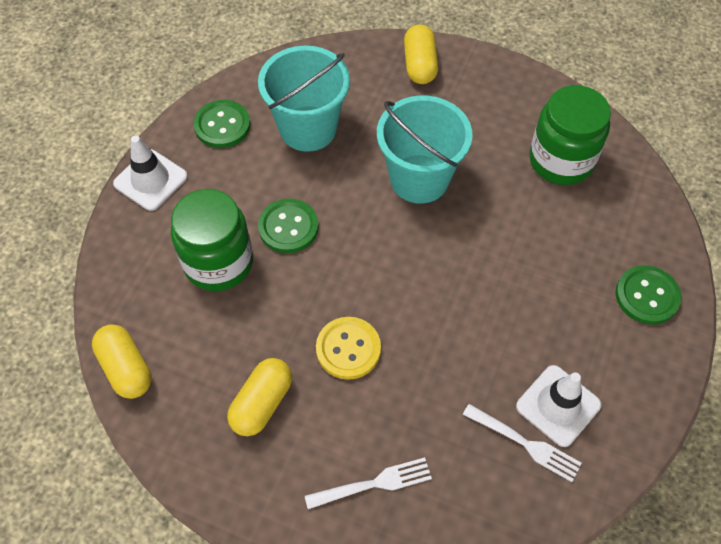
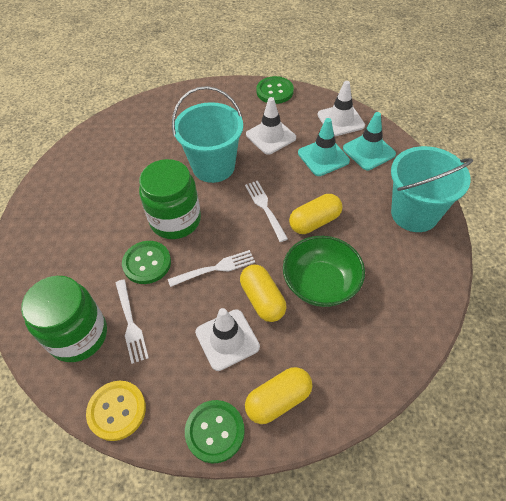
green bowl: none = 0 -> [283,236,365,307] = 1
turquoise traffic cone: none = 0 -> [298,118,350,176] [343,112,396,170] = 2
white fork: [305,457,432,509] [463,404,582,482] = 2 -> [116,280,149,364] [168,250,255,287] [245,181,288,242] = 3
white traffic cone: [113,136,188,211] [516,365,601,447] = 2 -> [195,308,260,371] [246,97,296,155] [318,81,365,136] = 3

